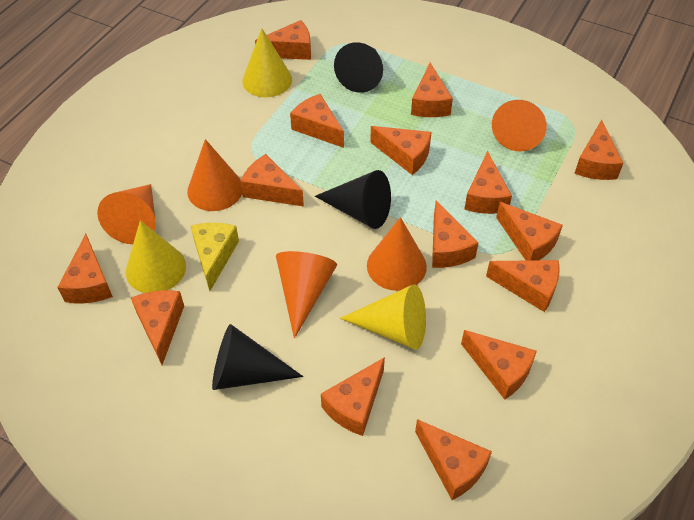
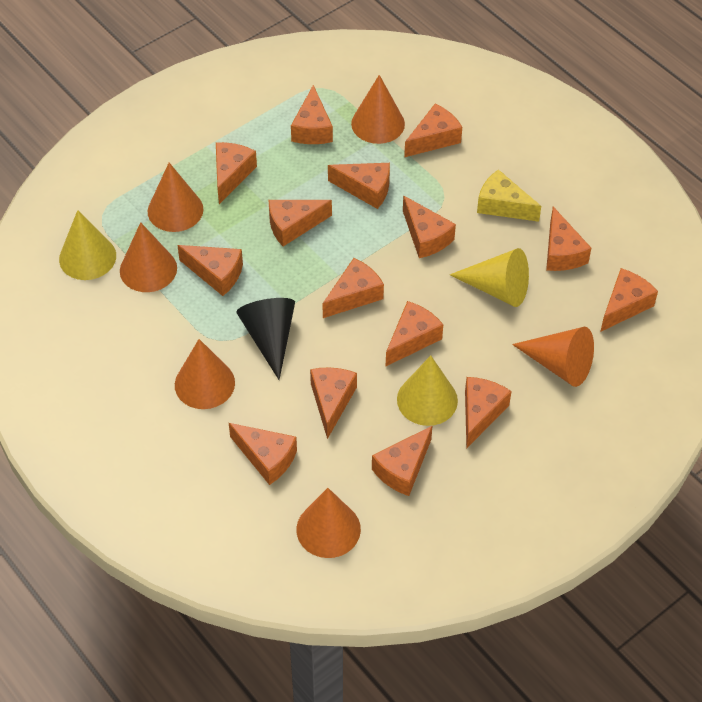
black cone: [212,324,303,390] [315,170,391,229] [334,42,383,93] = 3 -> [236,298,295,380] = 1
orange cone: [97,184,156,244] [187,139,242,211] [276,251,337,338] [367,217,427,291] [492,100,547,151] = 5 -> [120,222,177,292] [148,163,203,232] [175,339,235,409] [296,488,361,558] [351,75,405,144] [512,327,594,387] = 6

